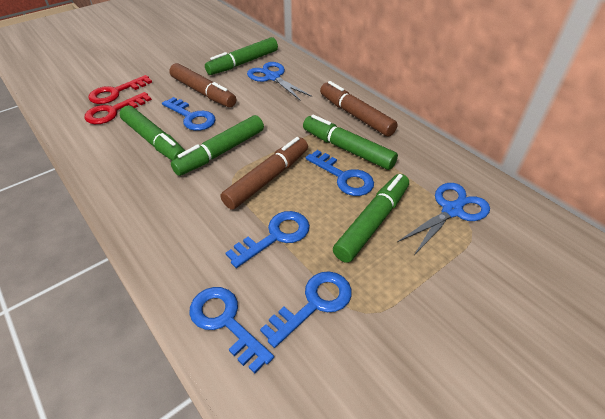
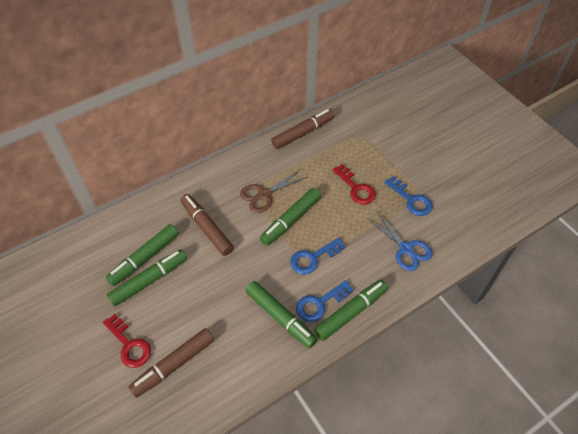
blue key: [162,97,216,131] [189,287,274,374] [226,211,310,268] [260,272,352,348] [306,150,374,196] = 5 -> [290,238,345,275] [296,280,353,322] [384,176,433,216] = 3
blue scissors: [247,62,312,101] [397,183,490,255] = 2 -> [367,212,432,271] = 1
brown scissors: none = 0 -> [240,169,307,213] = 1

